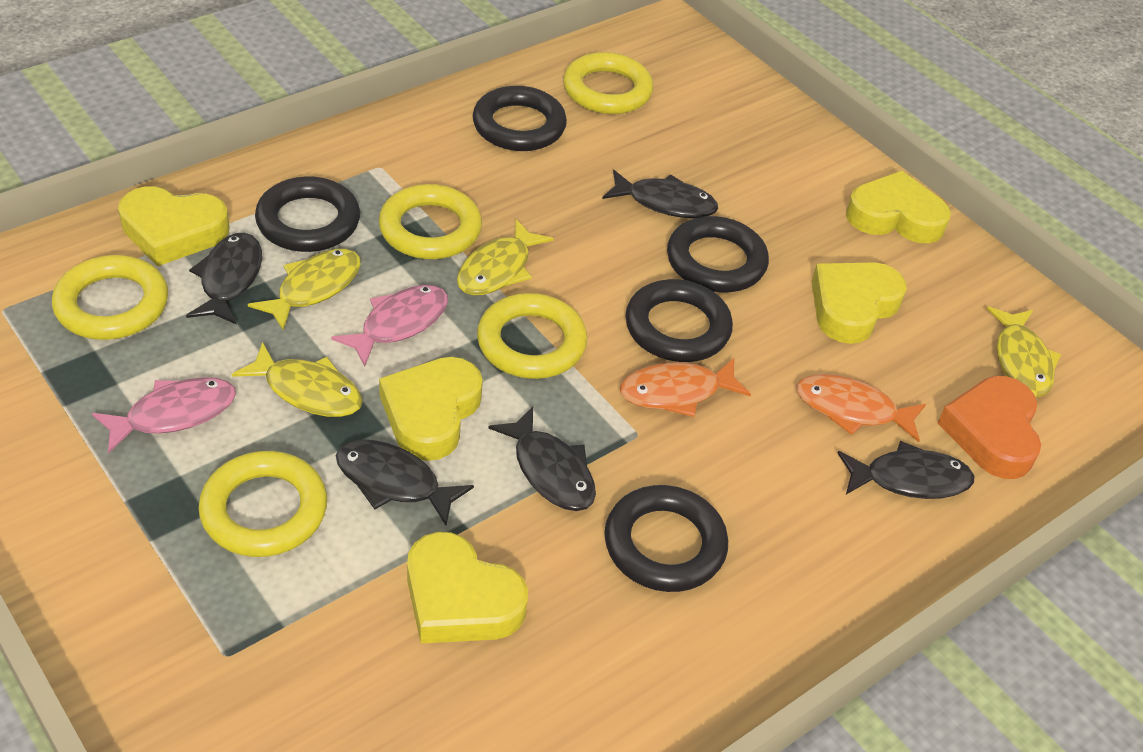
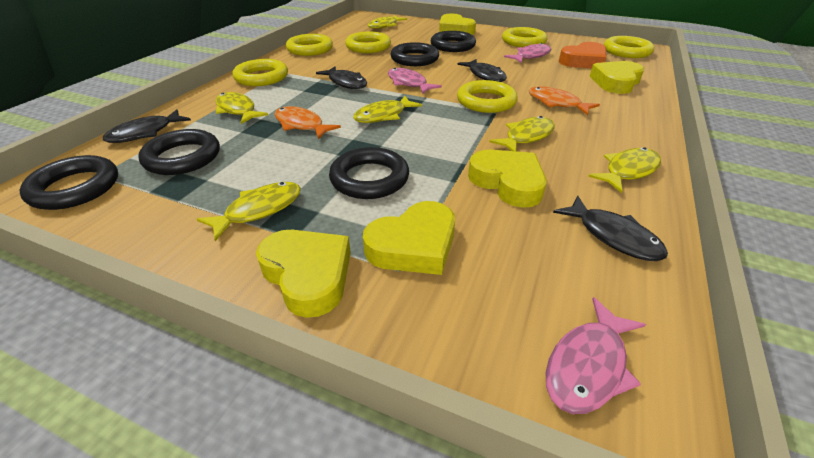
black fish: [186,233,262,325] [336,439,474,526] [488,407,596,511] [603,170,718,218] [838,441,975,499] = 5 -> [103,109,191,143] [316,67,367,89] [457,59,507,82] [553,195,668,261] = 4
pink fish: [92,377,236,454] [331,285,448,366] = 2 -> [388,68,442,94] [504,43,551,63] [545,297,646,414] = 3
yellow fish: [232,342,363,417] [248,249,361,331] [457,219,554,295] [987,307,1061,397] = 4 -> [197,182,301,241] [215,92,268,124] [353,96,422,123] [368,16,407,29] [489,116,555,151] [588,147,661,193] = 6
yellow ring: [52,255,168,340] [198,451,327,557] [379,184,482,259] [477,293,587,379] [563,52,653,114] = 5 -> [233,59,288,86] [286,34,333,56] [345,32,391,53] [457,80,518,113] [502,27,547,47] [604,36,654,58] = 6

